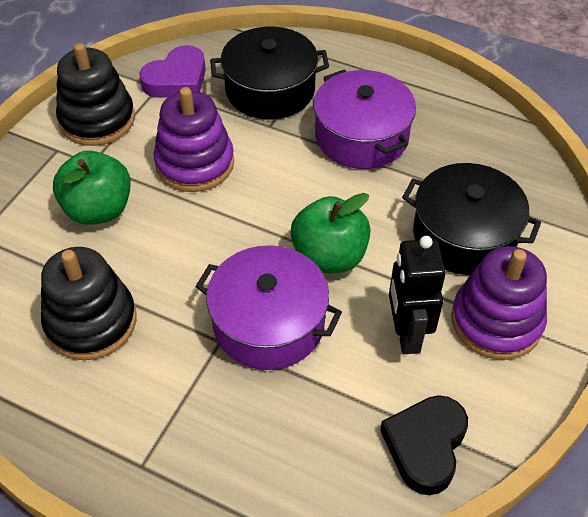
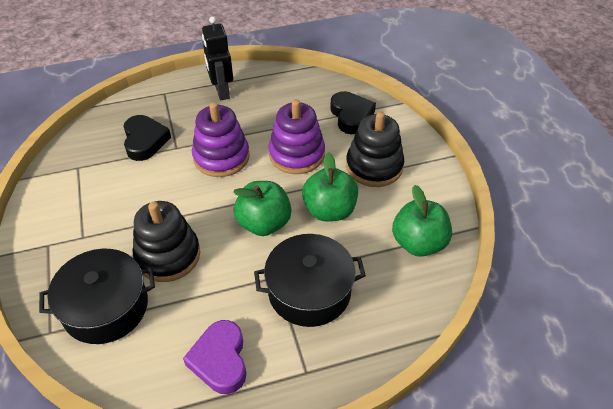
black heart: [380,395,468,495] = 1 -> [123,115,171,161] [330,91,376,134] = 2
green apple: [53,151,131,225] [291,193,371,273] = 2 -> [233,181,292,236] [302,152,358,221] [392,185,452,257] = 3
purple pot: [195,245,342,370] [313,69,416,169] = 2 -> none = 0

